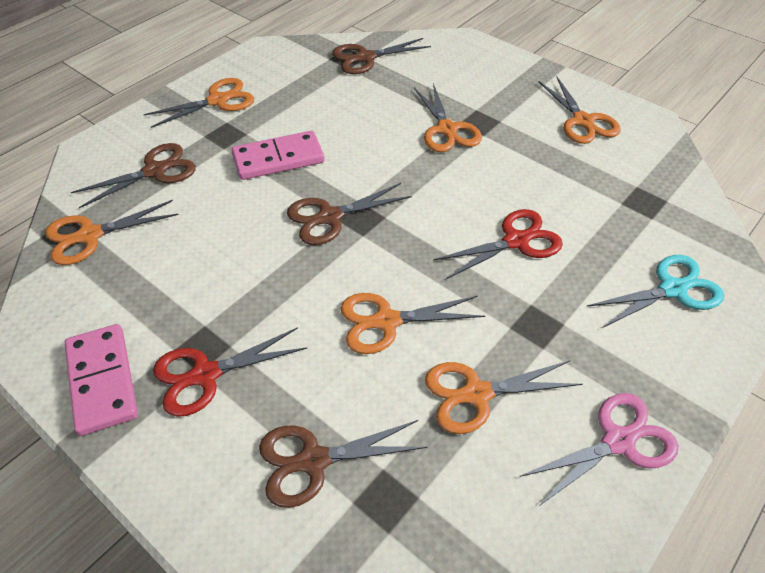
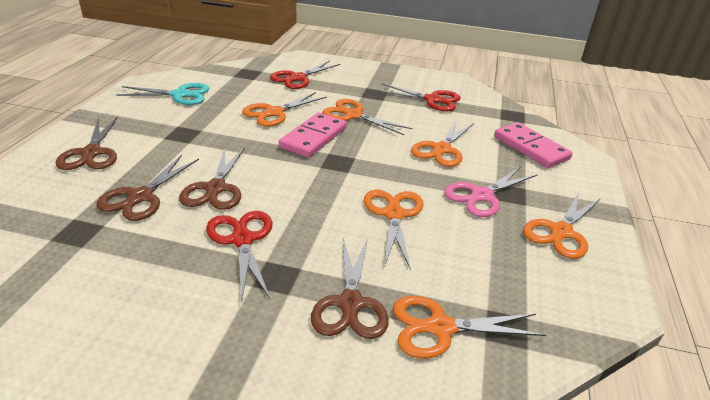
red scissors: [153,327,308,417] [434,209,563,279] = 2 -> [206,211,273,303] [270,61,341,89] [376,83,461,111] = 3

